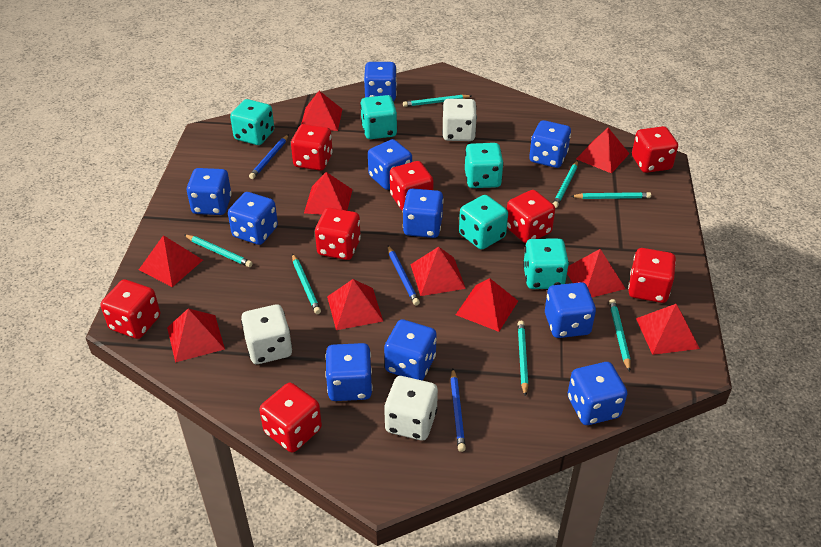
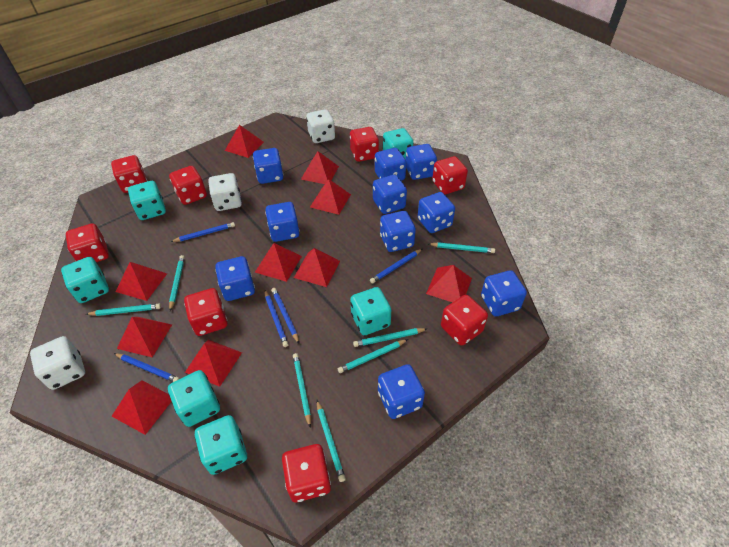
blue pencil: [249,134,289,179] [388,246,420,306] [450,369,466,452] = 3 -> [114,353,180,382] [170,222,235,242] [265,290,289,347] [271,288,299,344] [370,249,422,283] = 5
turquoise dice: [230,99,274,145] [360,95,397,139] [459,195,508,250] [465,143,504,188] [523,238,569,289] = 5 -> [61,257,109,303] [128,181,166,220] [168,370,220,427] [195,415,247,475] [350,287,391,335] [383,128,413,159] = 6

